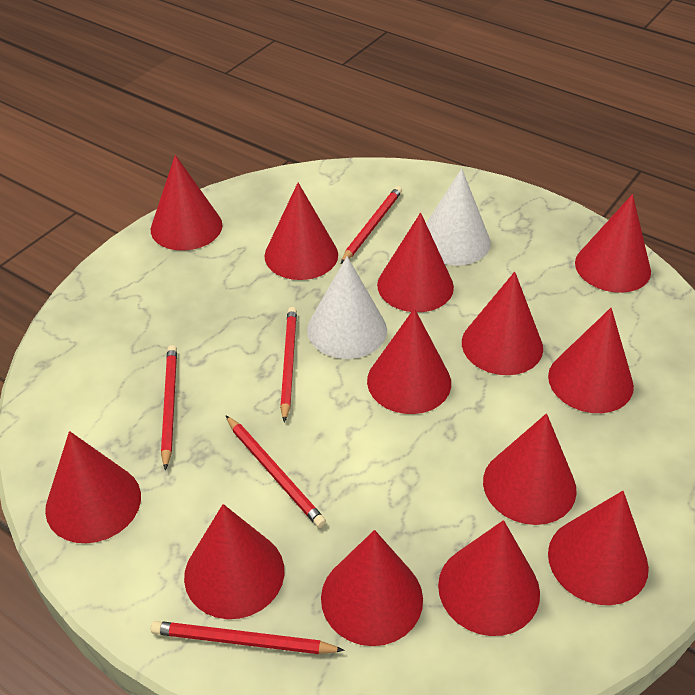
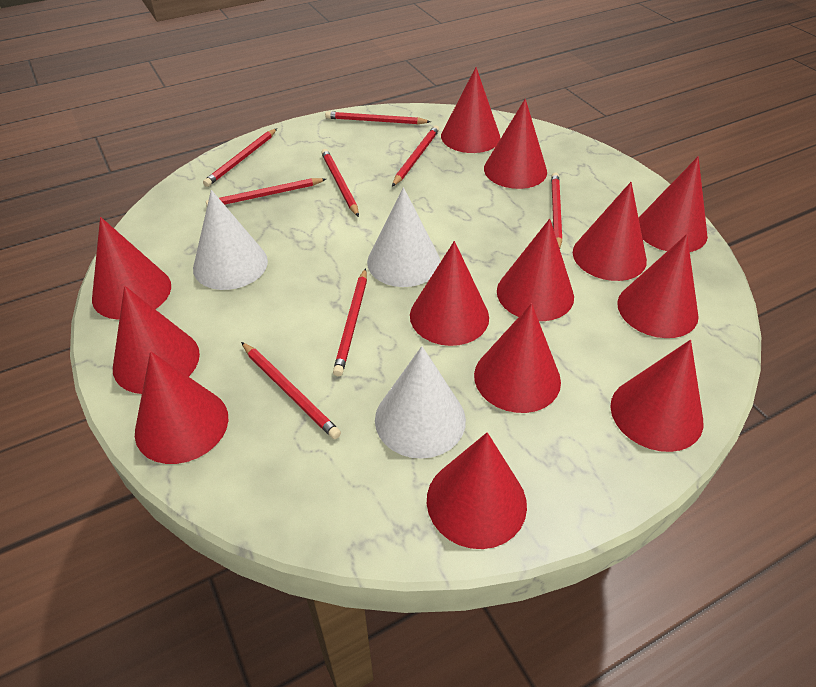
red pencil: [151,621,345,654] [161,345,177,470] [226,416,326,528] [280,307,297,423] [341,186,402,264] = 5 -> [203,128,277,187] [206,178,326,206] [241,342,341,439] [321,149,359,217] [325,111,431,125] [333,268,367,376] [392,125,439,187] [551,172,562,248] = 8
white cone: [307,256,387,359] [426,169,491,265] = 2 -> [193,190,268,290] [367,187,440,287] [375,346,466,459] = 3

